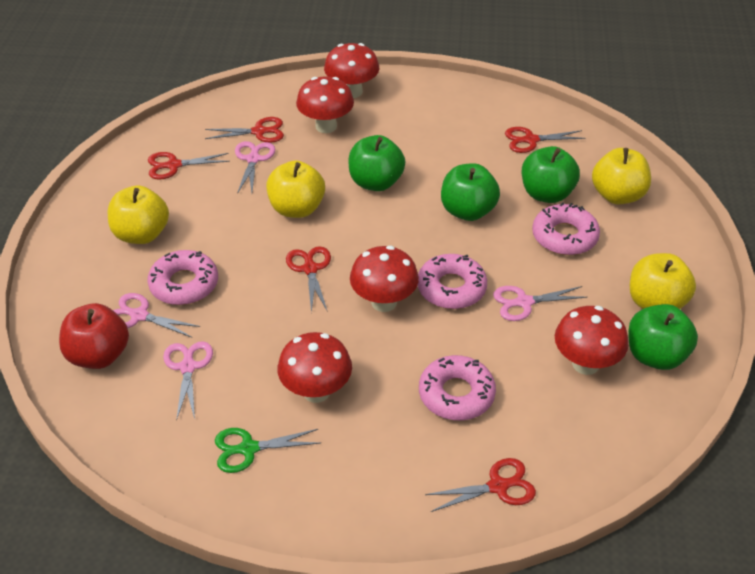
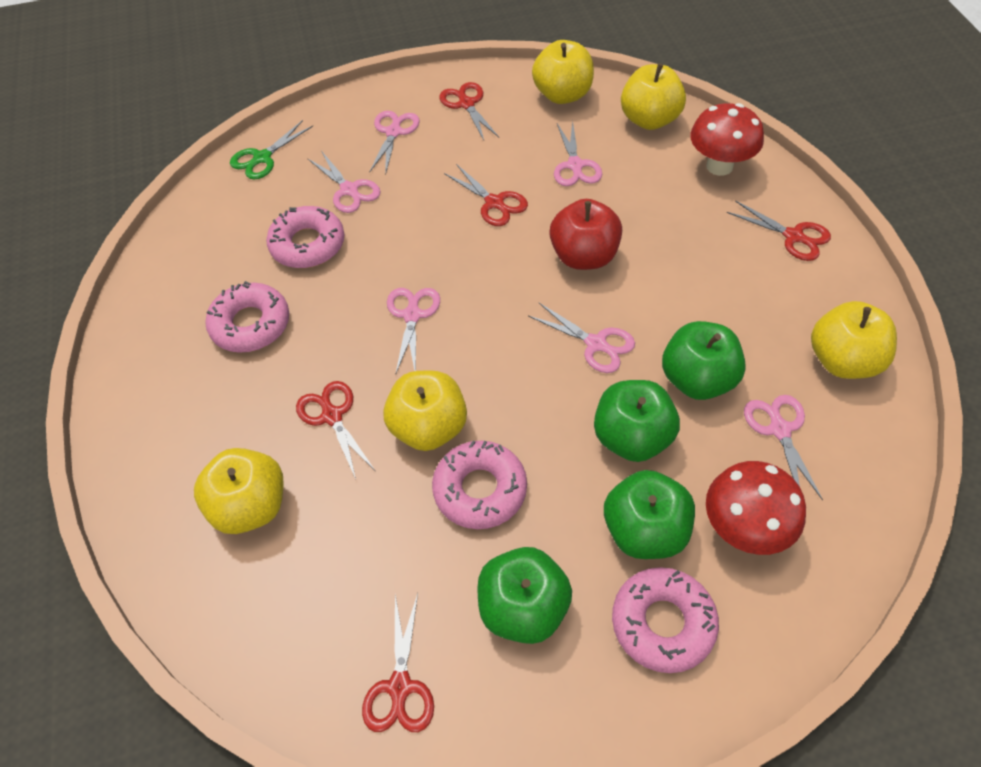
pink scissors: [113,293,200,338] [163,341,213,421] [235,141,275,194] [493,286,588,321] = 4 -> [307,151,381,213] [369,111,420,175] [387,288,440,373] [528,303,635,373] [554,120,602,186] [744,395,823,500] = 6
red mushroom: [278,332,352,403] [296,76,354,133] [324,43,379,98] [350,246,419,312] [555,306,628,375] = 5 -> [690,103,764,176] [706,461,806,555] = 2
yellow apple: [108,185,169,244] [266,160,325,218] [592,148,651,204] [630,253,696,309] = 4 -> [194,448,284,534] [383,370,467,451] [532,40,594,104] [621,64,686,130] [811,301,897,379] = 5

